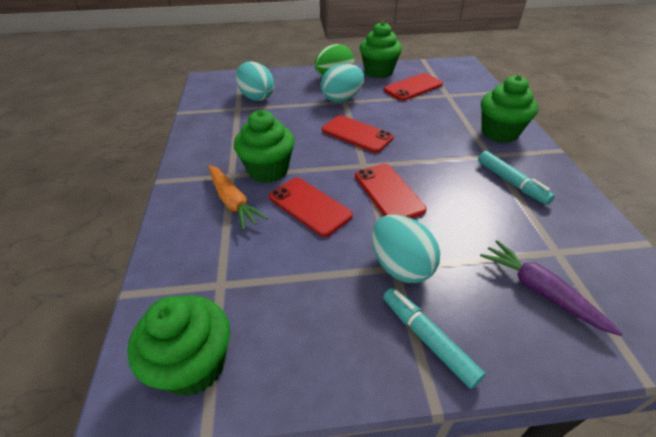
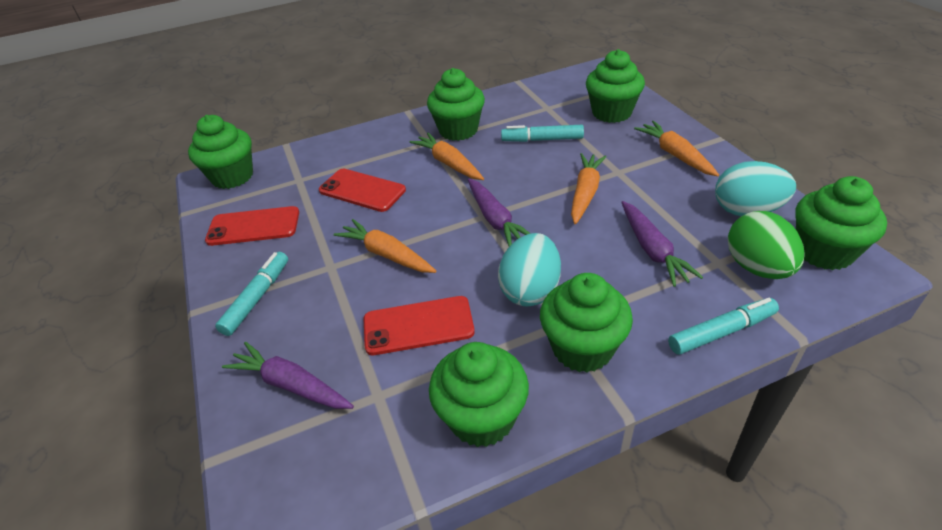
green cupcake: [127,296,230,396] [234,110,295,183] [360,21,402,78] [481,75,538,143] = 4 -> [188,115,253,189] [427,68,485,141] [429,342,529,447] [540,273,633,373] [586,49,645,123] [796,176,887,270] = 6
orange carrot: [208,165,268,230] = 1 -> [333,219,436,273] [410,132,484,180] [571,153,607,224] [634,121,719,176] = 4
purple carrot: [480,240,623,336] = 1 -> [222,342,354,409] [468,179,531,247] [621,201,703,287] = 3
red phone: [269,178,353,237] [322,115,394,153] [355,164,427,218] [384,73,443,101] = 4 -> [205,206,299,246] [319,169,406,212] [363,296,475,355] = 3
turquoise egg: [236,61,274,101] [321,63,364,102] [372,214,440,283] = 3 -> [498,233,561,306] [715,161,796,216] = 2
turquoise marker: [383,287,485,389] [478,151,555,205] = 2 -> [215,252,288,336] [501,125,584,142] [668,298,779,355] = 3

